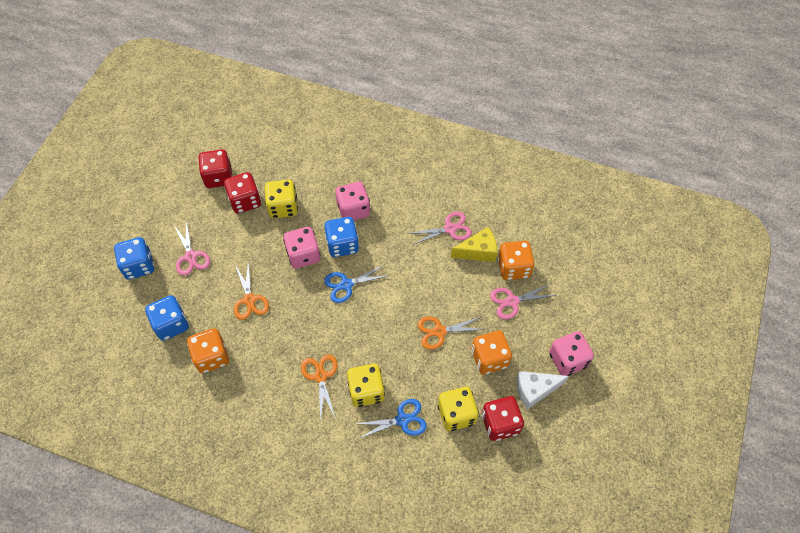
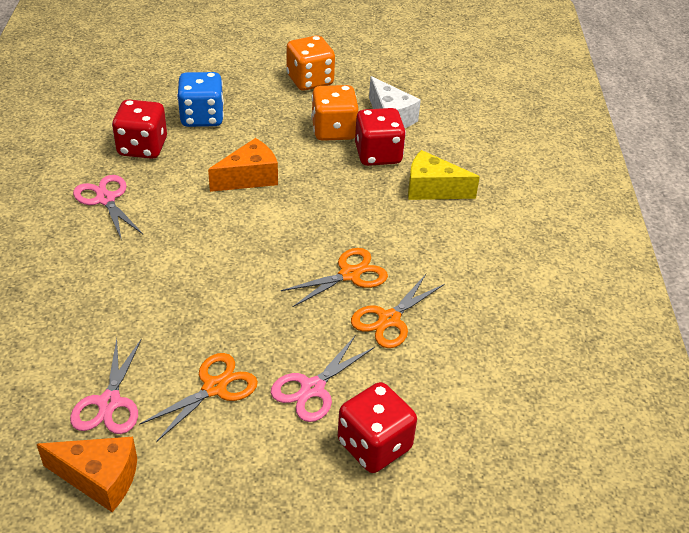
blue dice: [114,237,154,280] [145,295,189,341] [324,217,359,257] = 3 -> [177,72,224,127] = 1
blue scissors: [324,265,390,303] [356,399,427,439] = 2 -> none = 0
orange cheese: none = 0 -> [37,437,137,512] [208,138,278,192] = 2
orange dice: [187,328,229,373] [471,330,512,374] [498,241,535,280] = 3 -> [286,35,335,91] [311,85,359,141] = 2
pink dice: [283,227,320,269] [335,182,370,221] [549,331,594,376] = 3 -> none = 0
yellow dice: [265,180,298,218] [347,364,385,407] [438,387,479,431] = 3 -> none = 0

